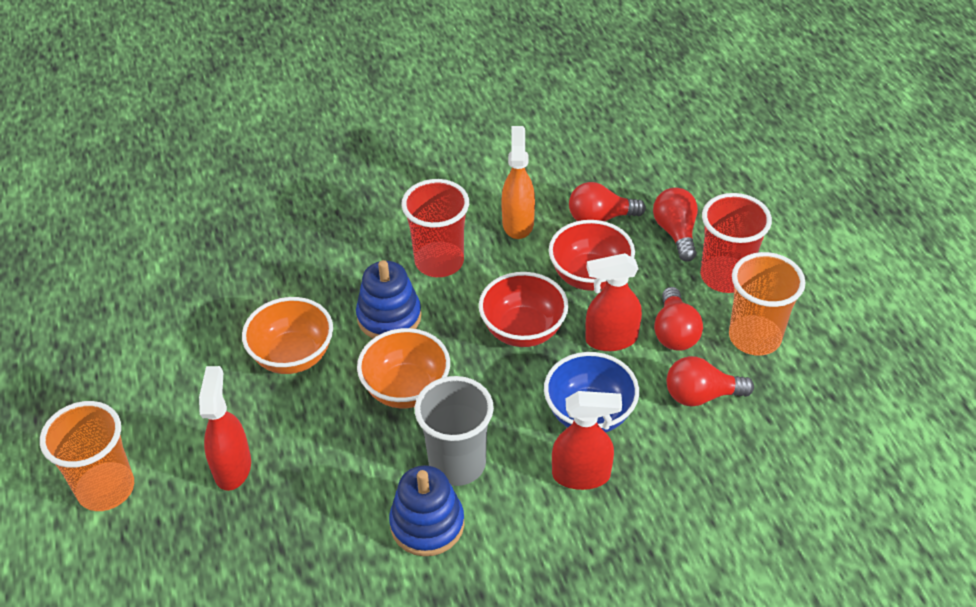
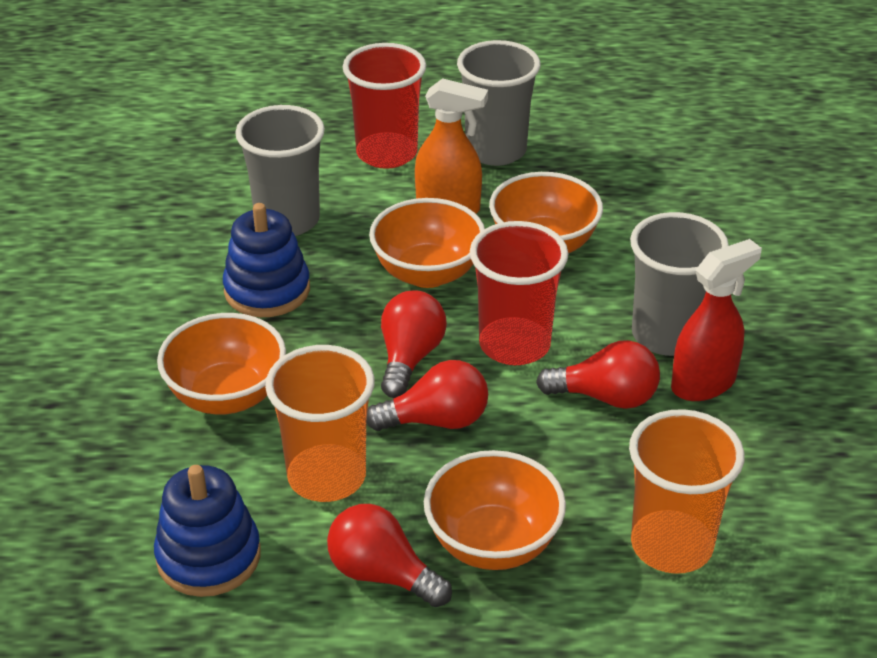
blue bowl: [544,352,639,432] = 1 -> none = 0
grey cup: [415,376,494,486] = 1 -> [235,105,325,236] [457,40,540,166] [630,212,729,356] = 3
orange bowl: [242,297,333,374] [357,328,450,408] = 2 -> [157,313,286,415] [369,198,485,288] [424,450,566,570] [489,172,603,253] = 4
red bowl: [479,272,568,347] [549,220,635,291] = 2 -> none = 0
red spray bottle: [199,366,251,491] [552,391,622,490] [586,253,642,351] = 3 -> [671,239,762,401] = 1

